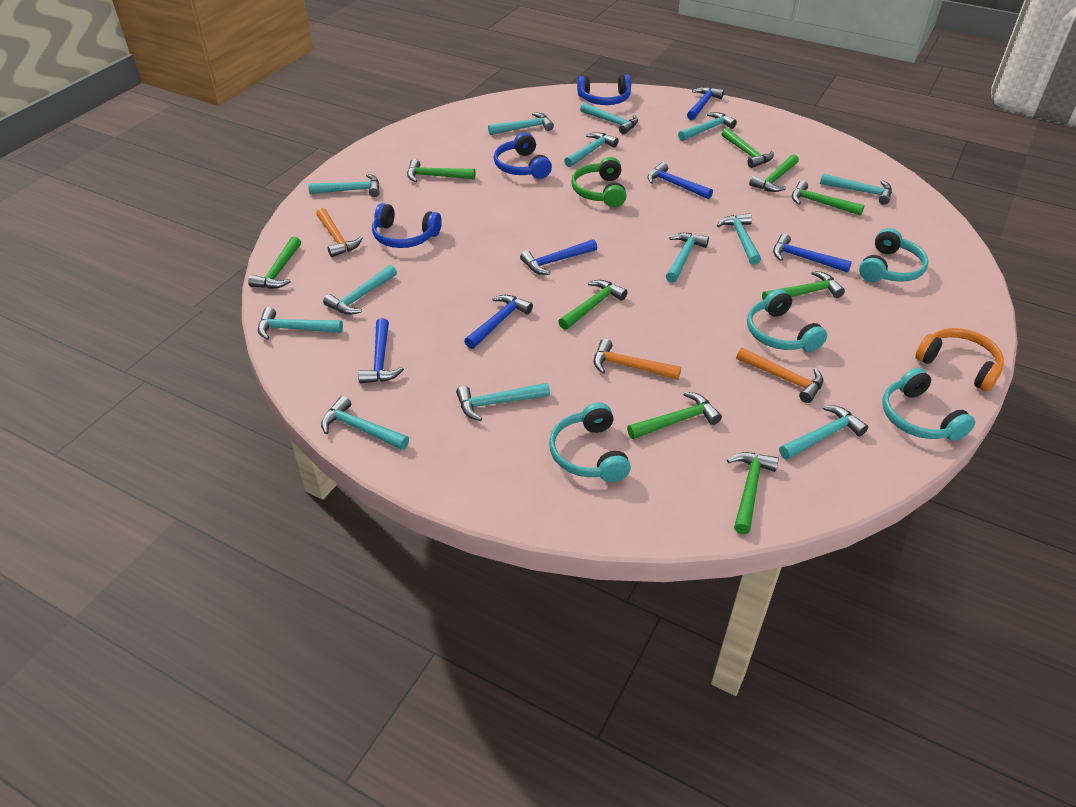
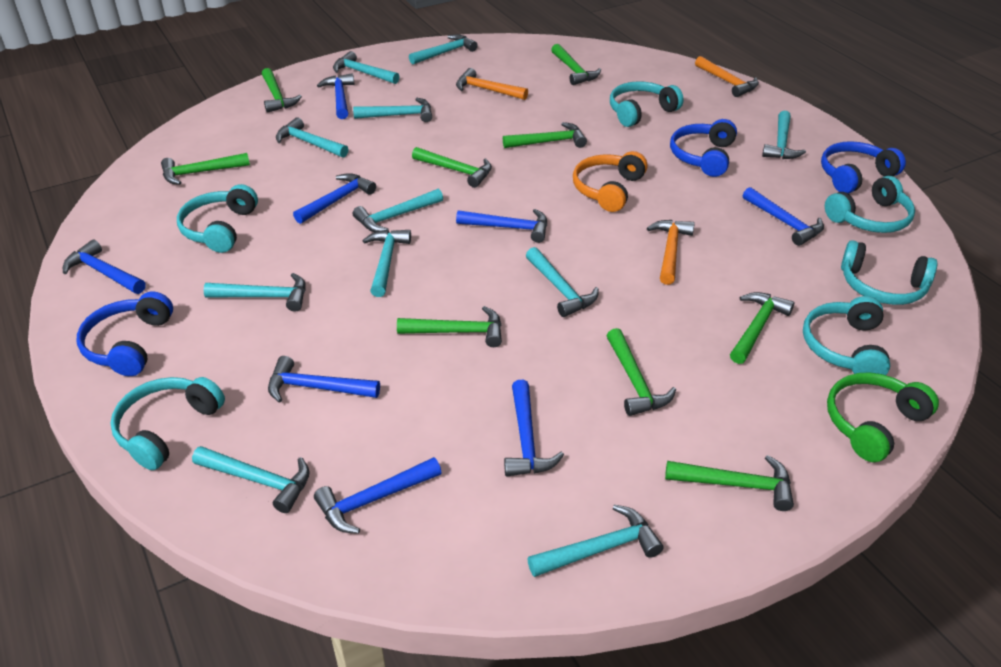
blue hammer: [358,318,404,384] [464,295,533,349] [520,239,597,275] [647,162,713,199] [687,87,724,120] [773,234,852,273] = 6 -> [63,239,146,294] [268,356,380,403] [293,173,376,224] [314,457,442,534] [317,73,354,119] [456,209,547,243] [504,380,564,477] [743,187,824,246] = 8
turquoise hammer: [258,307,343,340] [308,174,380,197] [321,396,409,450] [323,265,397,315] [456,383,550,421] [488,112,554,135] [564,132,619,167] [580,103,638,134] [666,233,709,283] [678,112,737,141] [717,213,761,265] [779,405,868,460] [820,174,892,205] = 13 -> [192,446,310,513] [204,273,306,311] [276,117,349,158] [333,51,400,84] [353,98,432,122] [353,189,443,232] [363,230,411,297] [409,35,478,64] [526,247,599,317] [527,505,664,577] [762,111,806,159] = 11
turquoise headphones: [549,402,631,482] [747,289,827,352] [859,228,929,282] [882,368,975,441] = 4 -> [110,377,225,470] [177,184,258,253] [610,81,684,127] [803,296,890,375] [825,176,915,233] [841,240,937,305] = 6

